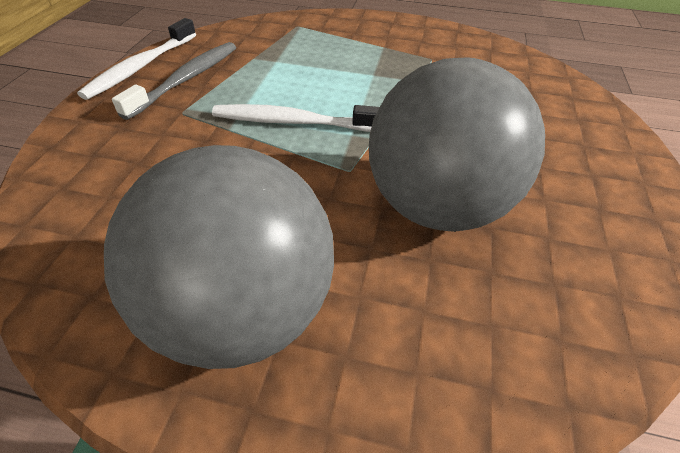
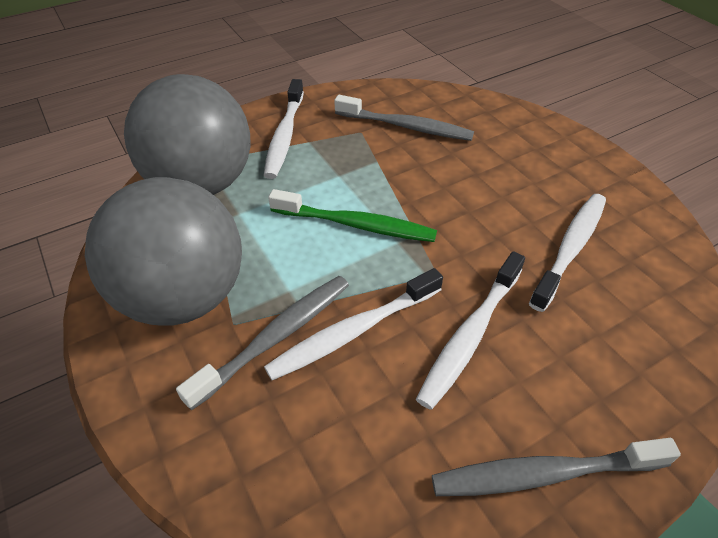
green toothbrush: none = 0 -> [268,189,437,242] = 1
grey toothbrush: [112,42,236,120] = 1 -> [176,276,349,410] [334,95,474,141] [432,438,681,496] = 3
white toothbrush: [77,18,196,100] [212,104,380,132] = 2 -> [264,79,304,179] [264,268,443,380] [416,251,525,410] [529,194,606,312] = 4

